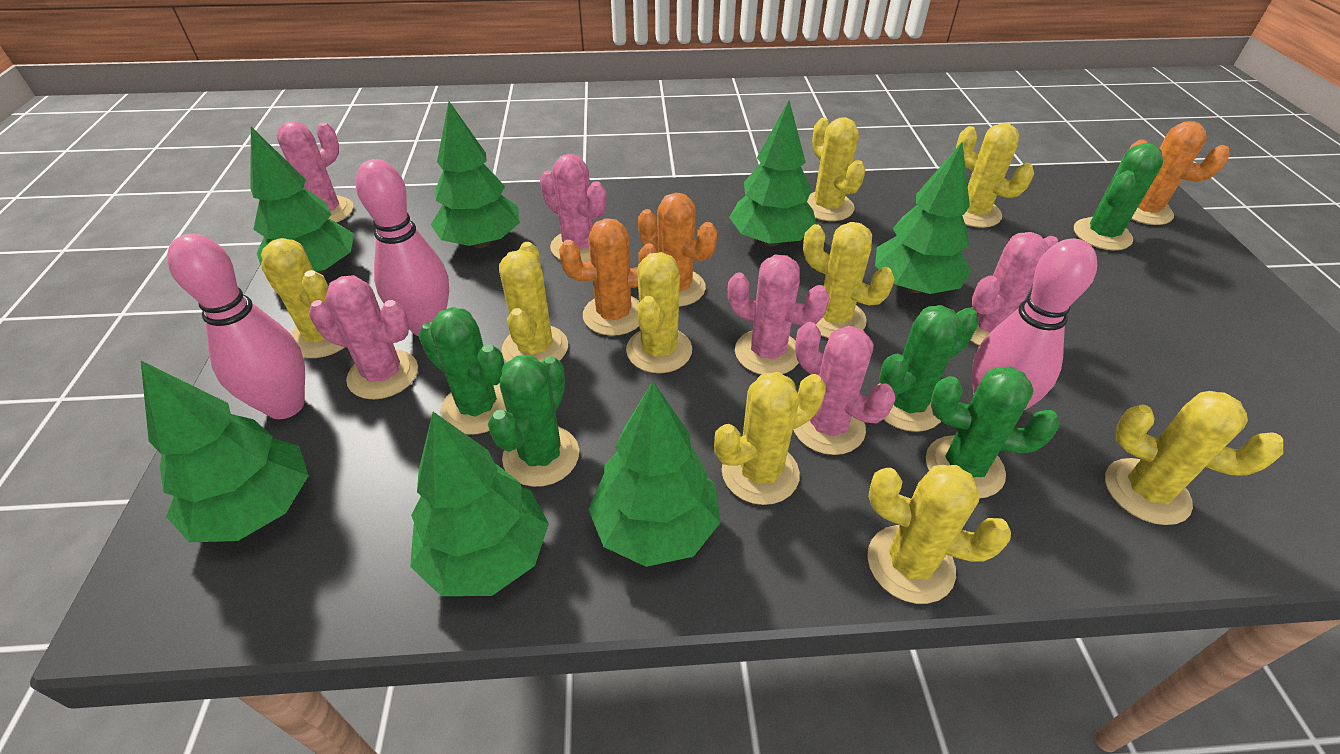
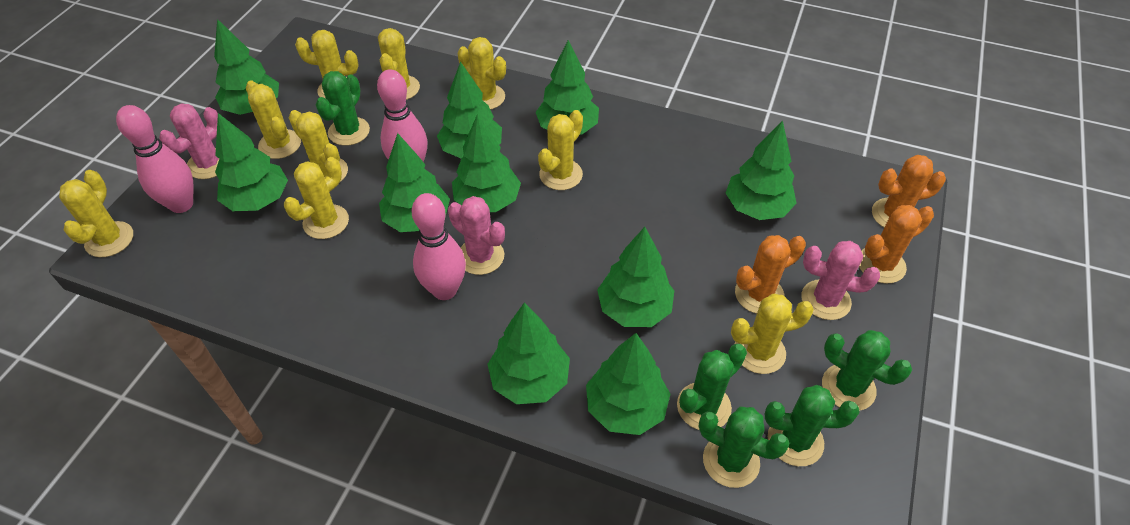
green tree: [141,361,309,542] [251,127,354,275] [410,412,549,596] [431,101,520,248] [588,382,720,567] [729,101,816,246] [875,142,971,294] = 7 -> [214,19,279,115] [215,113,288,211] [379,133,450,232] [437,61,502,159] [452,114,521,212] [487,302,570,404] [536,40,599,135] [586,333,670,435] [597,227,674,327] [726,121,797,220] = 10
pink cactus: [276,121,353,223] [309,275,418,400] [540,154,607,261] [728,255,830,375] [793,322,895,455] [970,232,1058,346] = 6 -> [159,103,219,179] [448,196,505,275] [801,241,880,320] = 3

